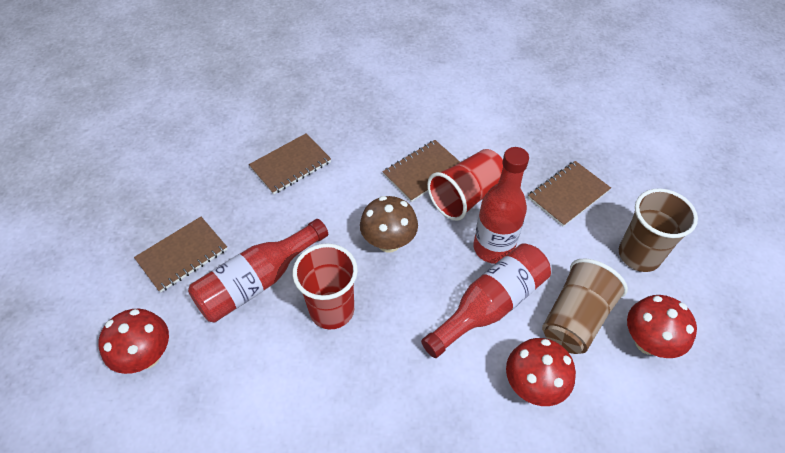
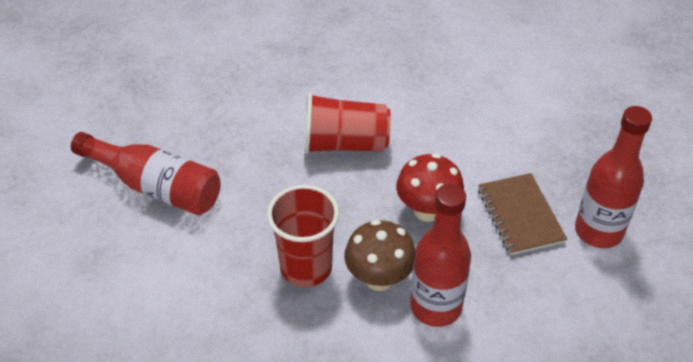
brown cup: [542,258,628,354] [619,188,698,272] = 2 -> none = 0
brown notebook: [134,217,227,293] [249,133,331,194] [382,140,460,202] [528,161,611,227] = 4 -> [478,173,567,255] = 1
red mushroom: [98,309,169,374] [506,338,576,406] [627,295,697,358] = 3 -> [396,153,464,222] = 1

